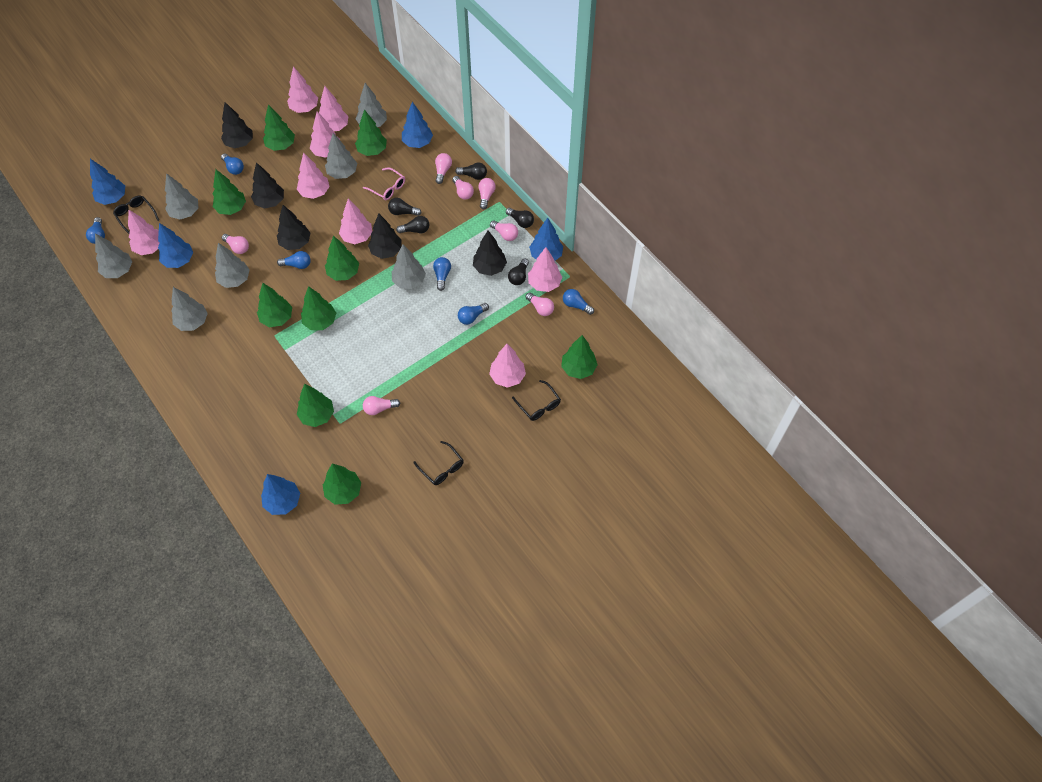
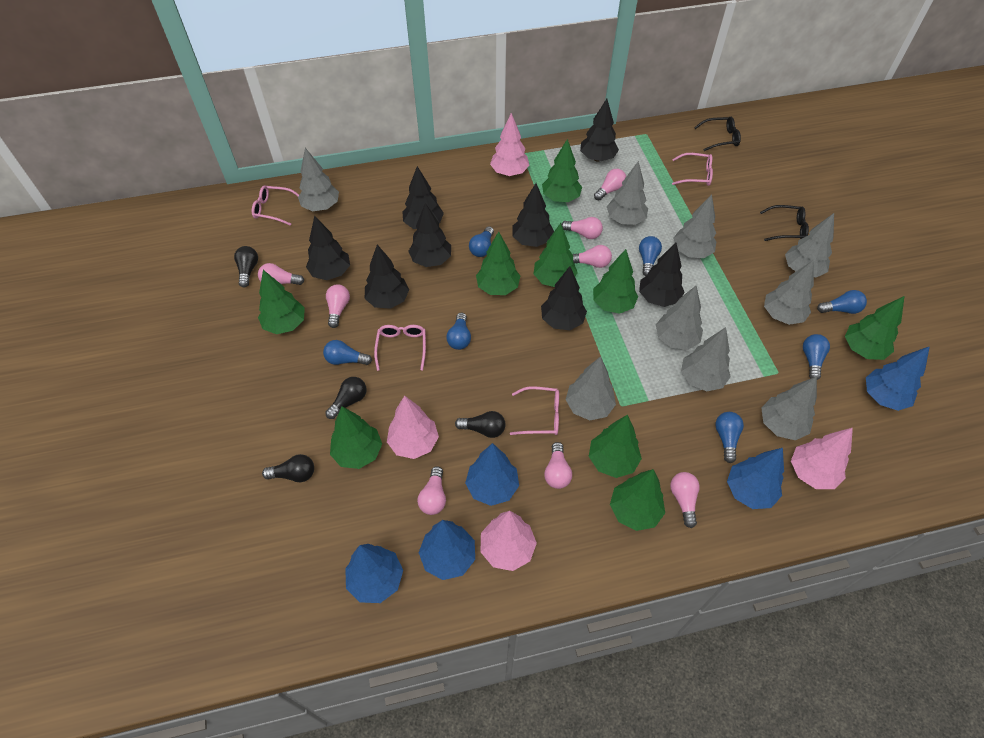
black glasses: [113,196,159,234] [413,441,464,485] [512,380,561,421] = 3 -> [694,117,741,151] [760,205,809,241] = 2
black light bulb: [388,198,421,216] [396,216,429,233] [455,163,487,180] [506,208,534,228] [508,258,529,285] = 5 -> [234,246,258,287] [262,454,314,482] [325,377,367,419] [455,411,506,438] = 4
black tree: [221,102,253,148] [251,162,284,209] [277,205,310,250] [368,214,402,259] [473,231,507,276] = 5 -> [306,215,350,280] [365,244,409,309] [402,166,444,229] [408,203,451,267] [512,183,554,247] [541,266,587,330] [580,99,619,162] [639,243,685,307] = 8
blue light bulb: [86,217,105,244] [221,154,244,175] [277,251,311,269] [433,257,451,291] [458,303,489,325] [563,289,594,315] = 6 -> [323,340,372,365] [446,313,471,350] [469,226,494,257] [639,236,662,276] [715,412,744,463] [803,334,830,380] [817,290,867,314] = 7
grey tree: [95,234,132,278] [165,173,198,220] [171,287,208,331] [215,243,250,288] [325,133,357,179] [356,83,387,127] [392,245,426,289] = 7 -> [298,148,339,211] [566,356,616,420] [607,161,648,225] [656,285,703,350] [673,194,717,258] [681,327,731,391] [761,376,817,440] [764,260,814,325] [785,213,834,277] = 9
pink glasses: [363,167,405,200] = 1 -> [252,186,299,226] [374,325,426,371] [510,387,559,435] [672,153,713,186] = 4
pink light bulb: [222,234,249,254] [363,396,400,415] [435,153,452,184] [452,176,474,200] [479,178,496,209] [490,220,518,241] [526,292,554,316] = 7 -> [258,263,304,285] [326,284,350,328] [417,466,446,515] [544,442,572,489] [561,217,603,239] [573,245,612,268] [594,169,626,201] [670,472,700,528] = 8
pink tree: [128,210,160,255] [287,66,318,113] [297,152,330,199] [310,111,340,158] [319,86,349,131] [339,199,372,244] [489,344,526,388] [528,247,562,292] = 8 -> [387,395,439,459] [481,511,537,571] [490,113,529,176] [791,428,853,489] = 4

